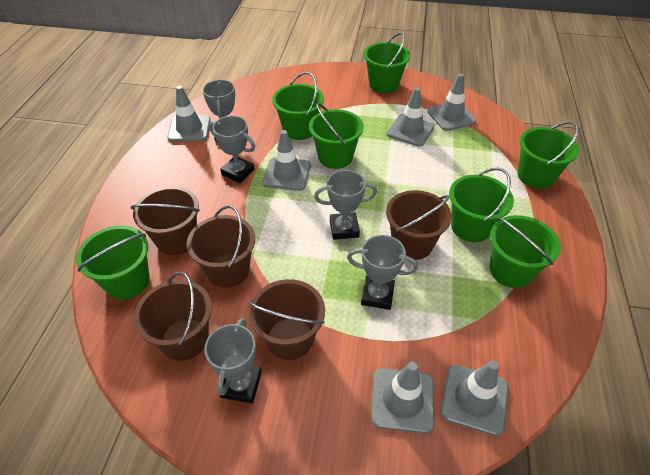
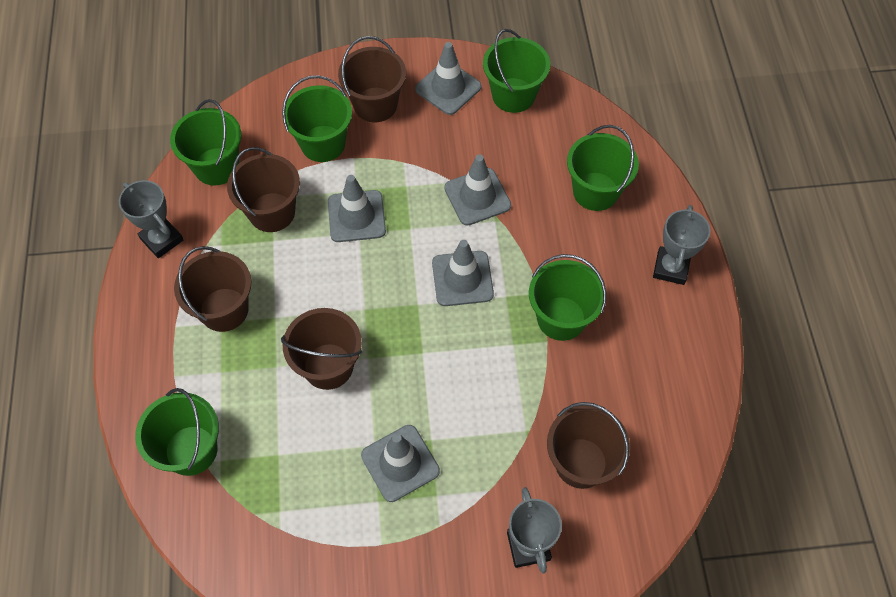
green bucket: [76,226,150,299] [272,72,324,140] [309,103,364,169] [364,32,410,93] [449,167,514,242] [490,215,561,288] [518,121,580,189] = 7 -> [135,388,219,476] [170,99,241,186] [282,75,352,162] [483,29,550,113] [529,254,606,341] [567,125,639,211] = 6
grey traffic cone: [167,86,211,142] [263,130,311,191] [371,362,434,433] [387,87,434,147] [428,73,476,131] [441,361,509,436] = 6 -> [328,175,386,242] [361,425,440,502] [415,42,482,115] [432,240,494,306] [444,154,511,226] = 5
grey trophy: [202,80,235,142] [205,318,262,403] [209,116,255,183] [314,170,377,240] [347,235,418,310] = 5 -> [119,180,183,258] [507,487,562,574] [653,205,710,285] = 3

